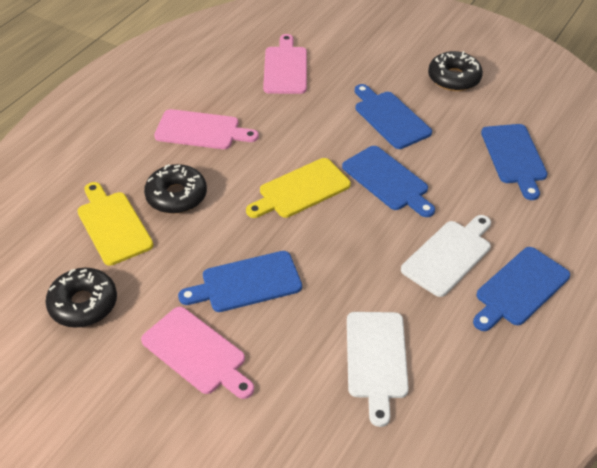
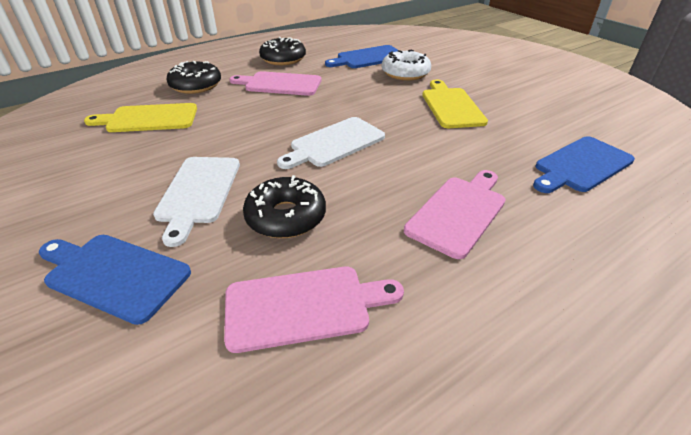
blue cutting board: [178,251,302,312] [342,146,435,217] [355,84,432,149] [473,247,570,331] [481,124,547,200] = 5 -> [39,235,191,325] [325,45,398,68] [533,136,635,193] = 3
white donut: none = 0 -> [382,50,431,81] = 1

